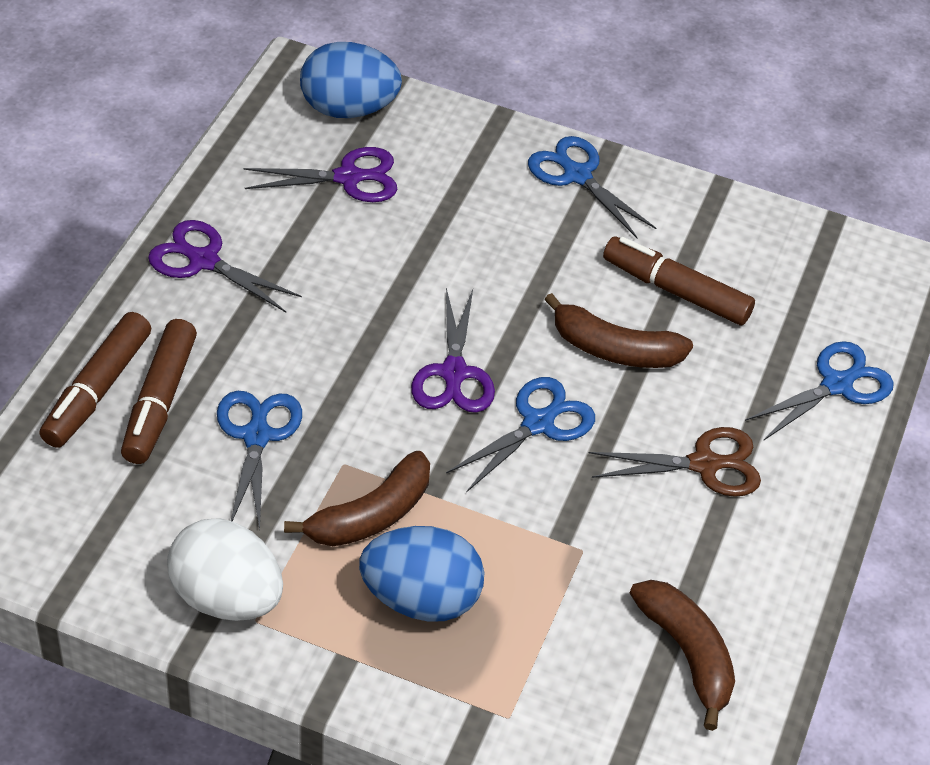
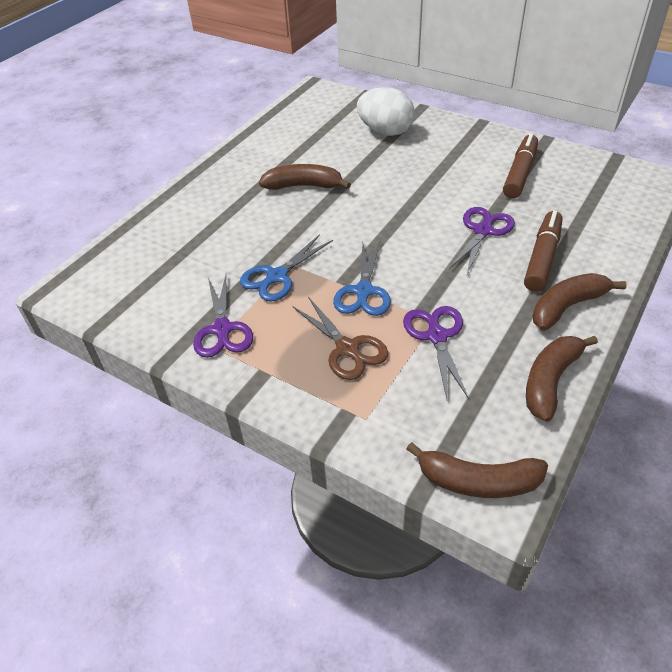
blue egg: [300,42,402,118] [359,526,484,622] = 2 -> none = 0
blue scissors: [217,391,302,530] [446,377,595,493] [528,136,656,238] [745,341,894,441] = 4 -> [240,234,333,302] [333,242,391,316] = 2
brown banana: [284,451,430,546] [544,293,693,368] [630,580,735,731] = 3 -> [259,164,351,190] [406,442,548,498] [526,336,598,422] [533,273,627,331] = 4
brown marker: [39,312,151,448] [121,319,197,464] [603,236,755,325] = 3 -> [503,133,538,198] [524,211,562,292] = 2

